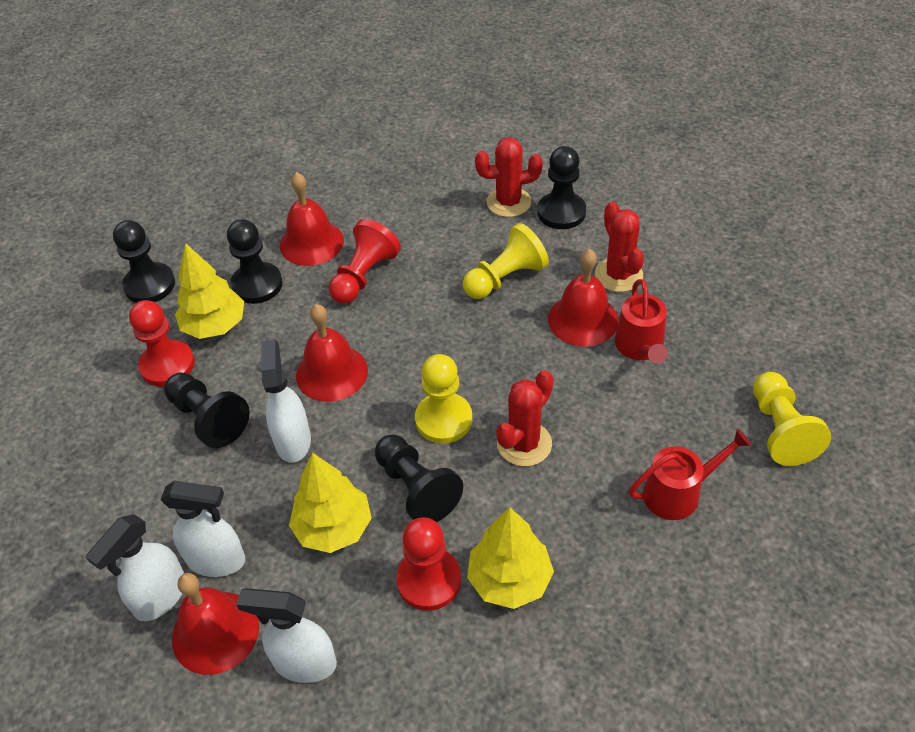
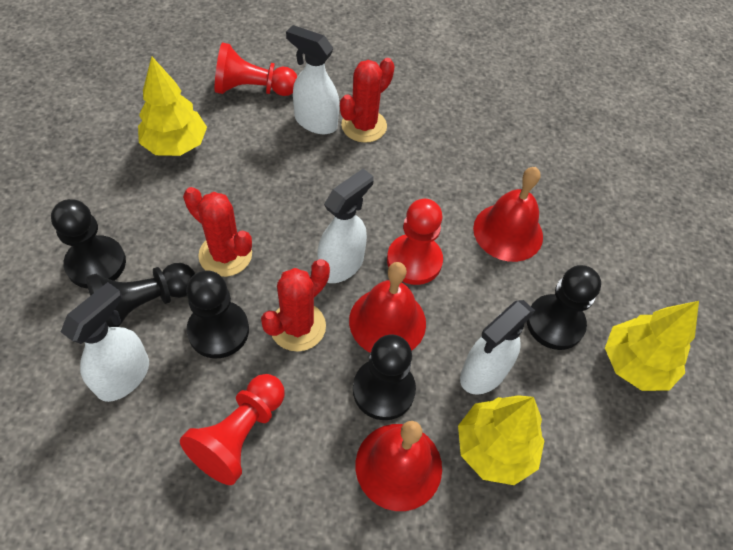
red bell: [172,573,259,675] [280,172,344,266] [296,304,368,402] [548,249,618,347] = 4 -> [349,262,426,353] [356,421,442,511] [473,167,543,262] = 3
red watering can: [615,279,668,364] [629,429,752,520] = 2 -> none = 0
yellow pawn: [415,354,473,444] [463,223,549,299] [753,372,831,466] = 3 -> none = 0

